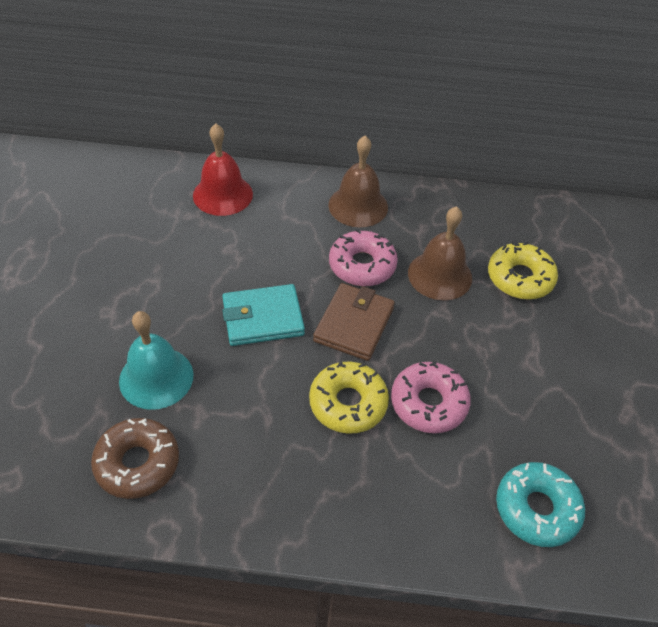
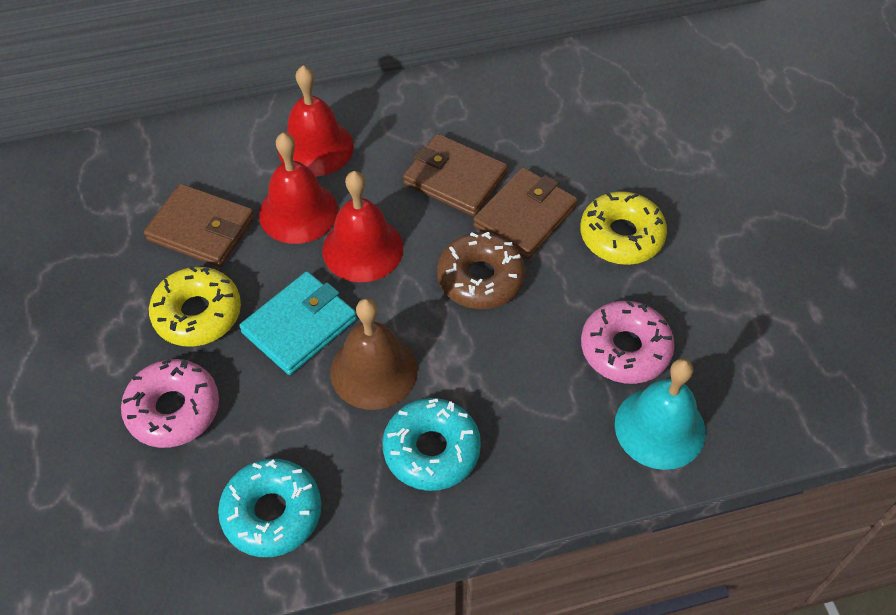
brown bell: [328,136,388,227] [408,206,472,301] = 2 -> [330,298,418,410] = 1
brown wallet: [313,283,395,361] = 1 -> [144,184,255,267] [403,134,508,216] [473,167,578,259] = 3
red bell: [193,123,253,216] = 1 -> [259,132,338,244] [278,66,354,177] [323,171,403,282] = 3
turquoise donut: [496,462,585,547] = 1 -> [218,459,321,557] [383,398,481,491] = 2

